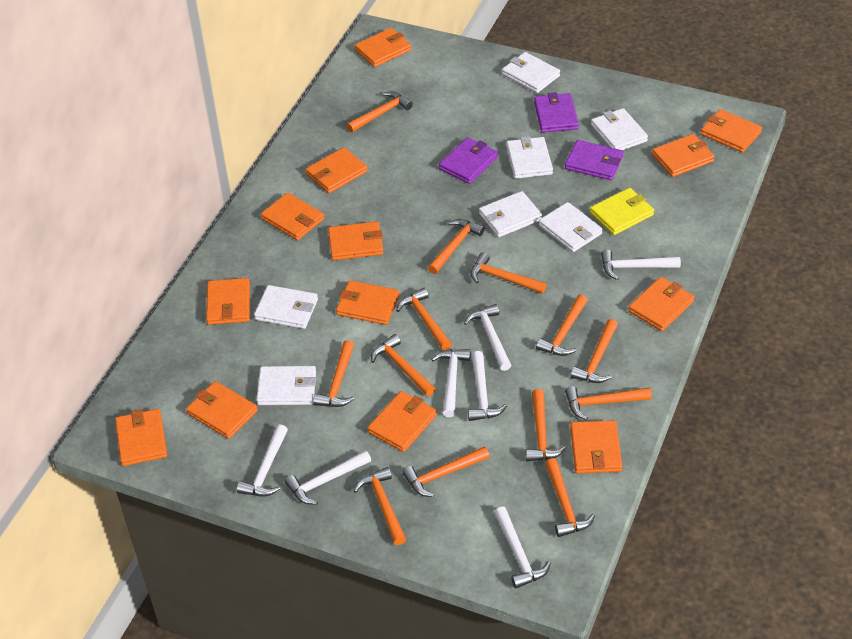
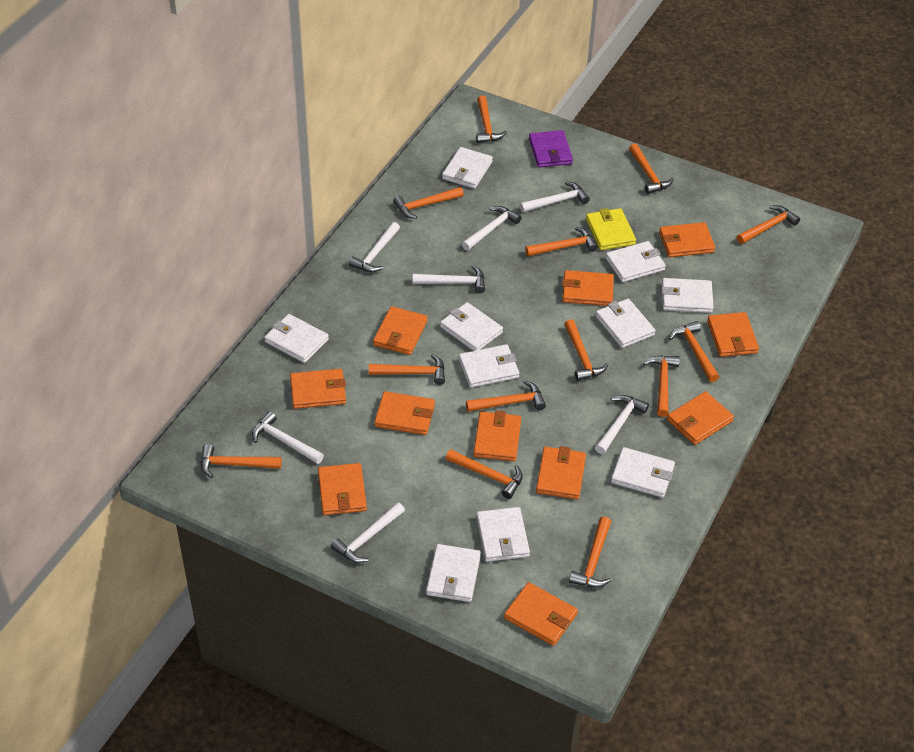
orange wallet: [115,409,167,466] [186,381,258,439] [206,278,250,325] [261,193,324,240] [306,147,368,193] [328,221,383,260] [336,280,399,325] [355,28,411,67] [368,391,437,452] [570,420,622,474] [628,277,694,331] [652,134,715,177] [701,109,762,153] = 13 -> [290,369,346,409] [318,463,367,515] [373,306,427,355] [374,391,435,435] [473,411,521,461] [504,582,578,646] [536,446,586,499] [562,270,614,306] [659,222,715,257] [667,391,734,445] [707,312,759,357] = 11
purple wallet: [439,137,498,184] [534,92,579,133] [565,140,624,180] = 3 -> [529,130,573,167] = 1
white wallet: [254,285,318,329] [256,366,316,405] [479,191,542,237] [502,52,560,93] [506,136,553,179] [539,202,603,252] [591,108,648,150] = 7 -> [264,314,329,363] [426,544,481,602] [440,302,503,351] [442,147,493,189] [459,344,519,388] [476,507,530,562] [595,299,656,348] [605,241,666,282] [611,447,675,498] [662,278,714,313] = 10

